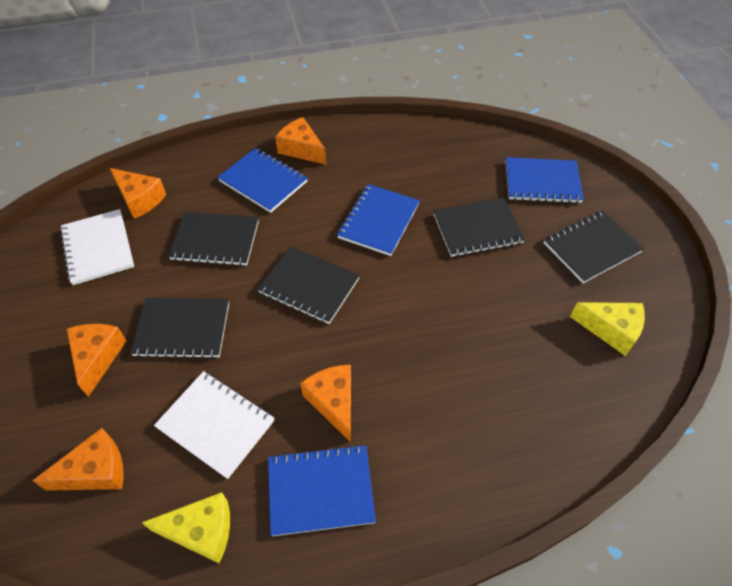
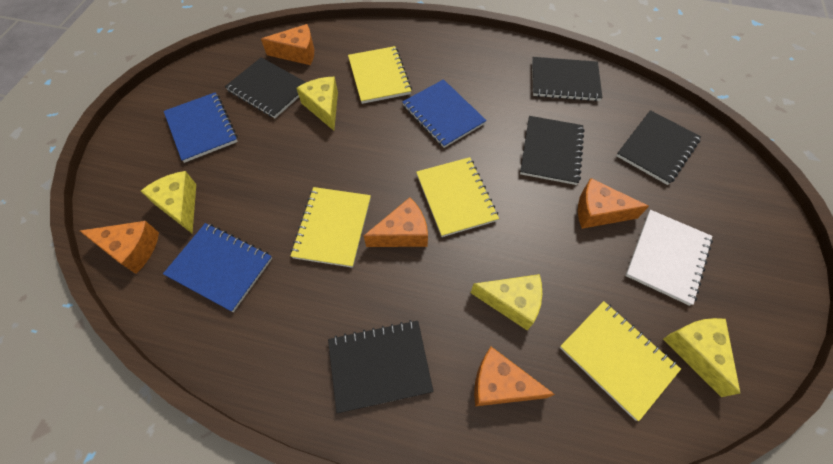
blue notebook: [217,148,308,213] [268,444,376,536] [337,184,420,256] [505,157,584,203] = 4 -> [163,223,272,312] [164,92,238,163] [402,79,487,148] = 3
white notebook: [60,209,134,285] [154,371,275,479] = 2 -> [625,210,713,306] = 1
yellow cheese: [142,492,230,563] [570,302,645,356] = 2 -> [141,171,196,234] [296,77,338,131] [471,274,542,330] [663,318,740,397] = 4
yellow notebook: none = 0 -> [291,187,371,268] [348,46,412,104] [416,157,499,237] [560,301,681,421] = 4

